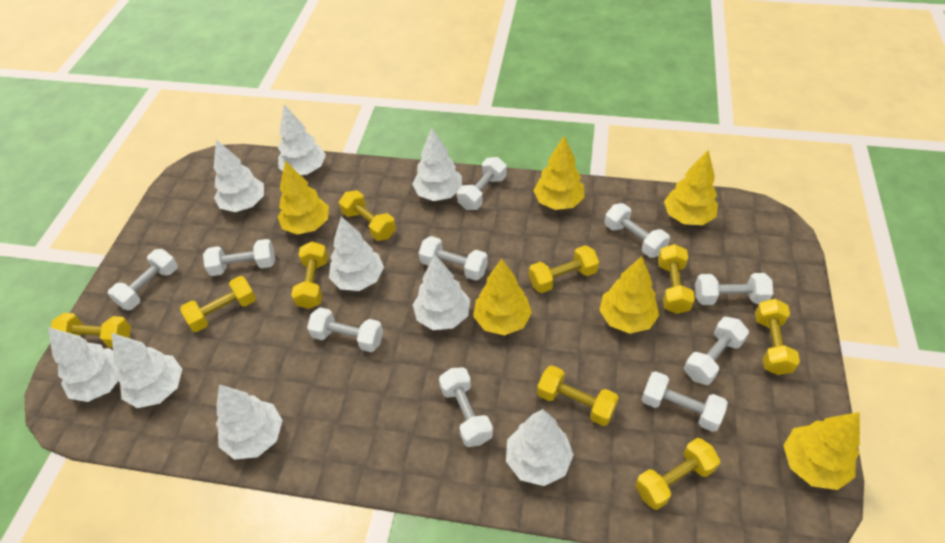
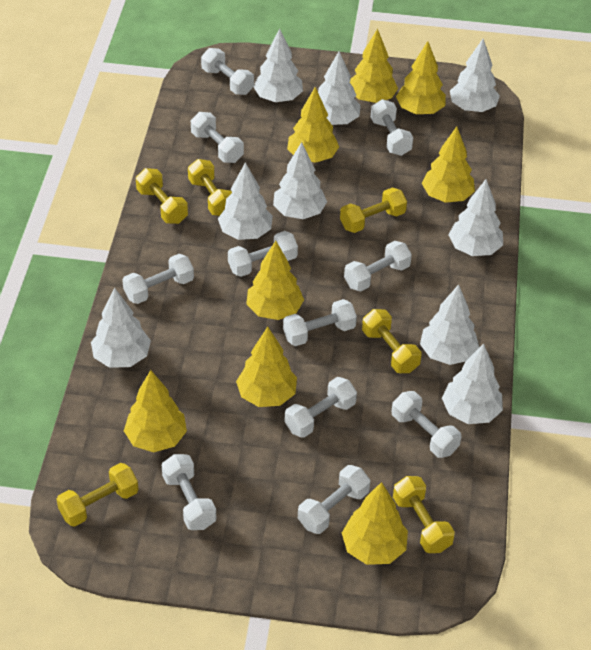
white dumbbell: [108,249,178,310] [203,239,275,276] [307,307,383,352] [419,236,488,281] [439,367,493,447] [457,157,506,210] [604,203,670,258] [641,371,728,432] [684,317,749,385] [695,273,773,305] = 10 -> [122,254,194,304] [162,454,216,530] [191,112,244,163] [201,48,254,95] [228,231,298,277] [283,299,357,346] [285,377,357,438] [298,465,370,534] [344,241,412,291] [371,99,413,156] [391,391,461,458] = 11
yellow dumbbell: [51,313,131,348] [180,276,256,332] [291,242,328,309] [339,190,396,241] [529,245,599,293] [537,365,619,426] [635,438,720,510] [658,244,695,314] [755,299,800,375] = 9 -> [56,463,139,526] [136,168,188,224] [188,159,232,216] [340,188,407,233] [362,309,421,373] [393,476,455,553] = 6
yellow tree: [278,161,329,235] [473,259,532,336] [533,136,585,210] [599,256,660,334] [664,150,718,225] [783,412,860,490] = 6 -> [124,370,187,452] [236,326,297,407] [246,241,304,320] [287,87,339,163] [342,482,408,565] [350,29,398,103] [396,41,446,115] [422,127,475,203] = 8

